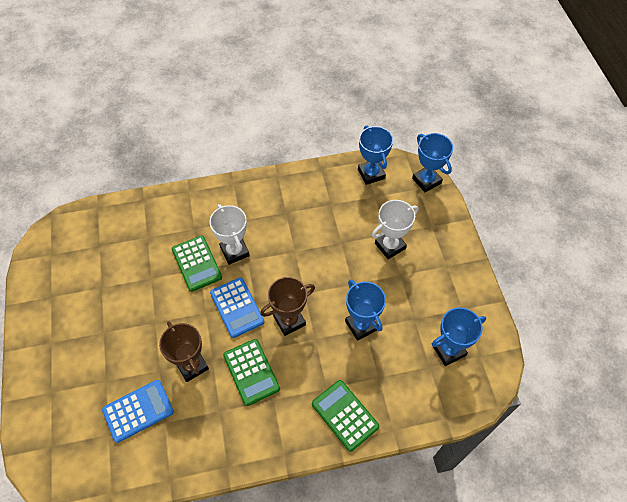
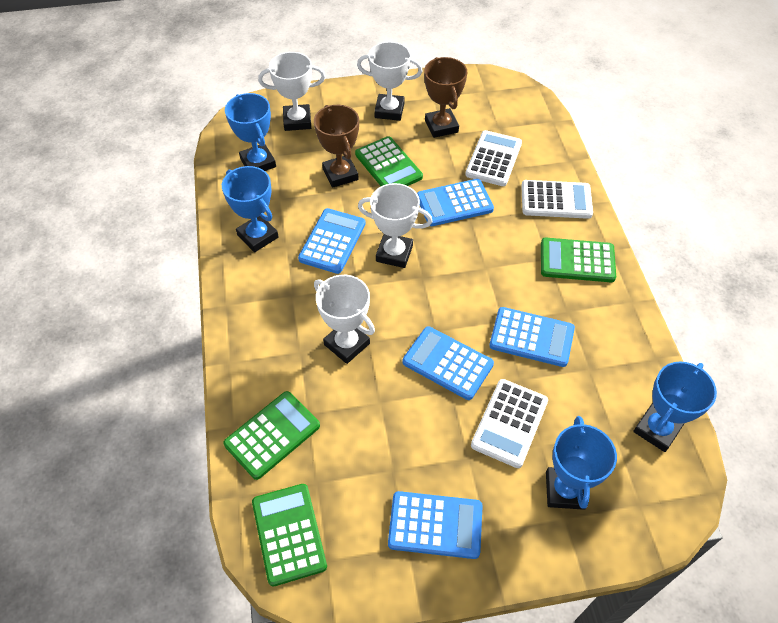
blue calculator: [102,380,174,443] [210,277,264,338] = 2 -> [298,208,366,274] [388,491,483,559] [403,326,494,400] [417,179,494,226] [489,307,575,367] = 5
green calculator: [172,235,222,292] [223,339,280,406] [312,380,379,452] = 3 -> [223,391,320,480] [252,484,327,587] [355,136,423,186] [541,238,616,282] = 4
white calculator: none = 0 -> [465,130,522,186] [471,379,548,468] [521,180,593,219] = 3
white trophy: [209,204,250,265] [372,200,418,259] = 2 -> [258,52,325,131] [314,275,375,364] [357,42,422,121] [358,183,433,268] = 4

